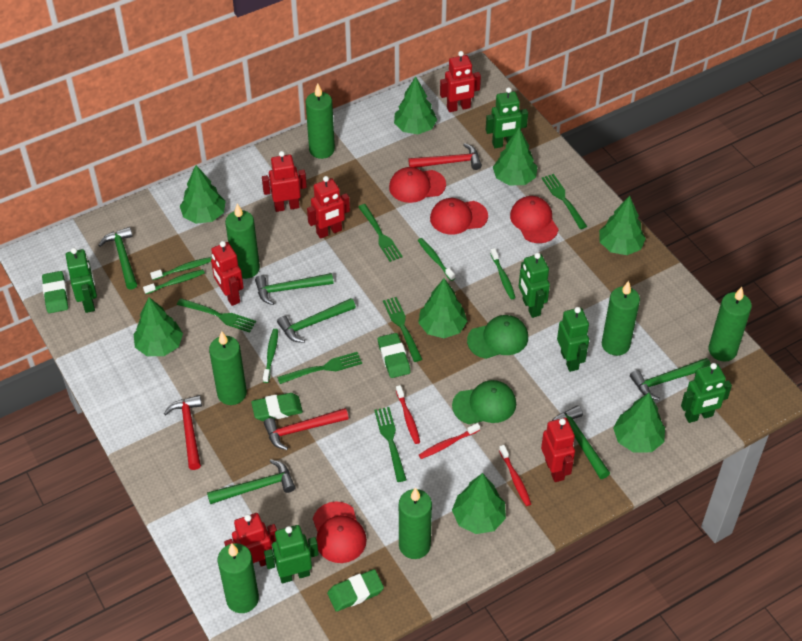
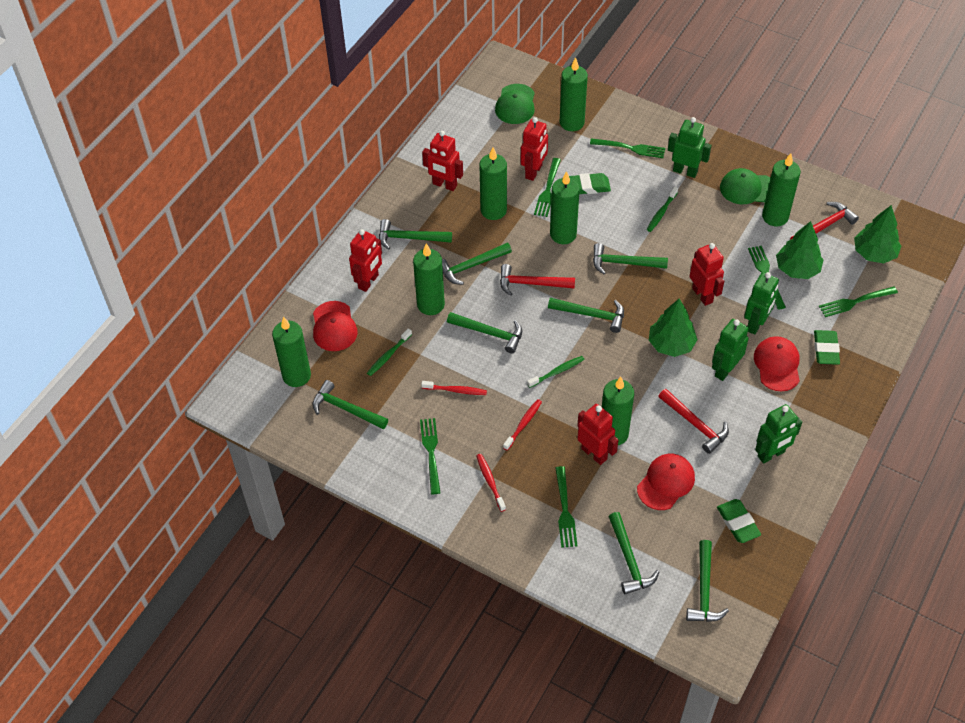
green eraser: [42,271,68,313] [251,393,303,421] [327,569,384,612] [378,333,411,378] = 4 -> [569,173,611,194] [717,499,761,543] [814,330,840,365] = 3
green hammer: [98,227,137,290] [207,459,295,504] [255,273,334,305] [277,298,356,343] [552,405,610,479] [630,358,711,400] = 6 -> [312,380,388,429] [379,219,452,250] [442,243,512,285] [447,312,522,354] [548,298,624,333] [593,243,668,274] [609,512,659,594] [686,540,729,622] = 8
green robot: [66,248,97,313] [264,525,319,583] [486,87,528,148] [519,253,550,318] [557,307,589,372] [681,363,732,423] = 6 -> [668,117,711,178] [712,319,749,381] [744,272,779,335] [755,404,802,464] = 4
green toothbrush: [143,269,205,294] [150,257,211,280] [263,329,278,383] [418,238,455,281] [490,248,516,299] = 5 -> [367,328,412,376] [527,356,584,388] [647,187,678,232] = 3
green tree: [134,297,183,356] [180,165,226,224] [394,76,437,134] [418,278,467,338] [452,473,506,534] [493,128,538,185] [599,196,646,255] [613,393,665,453] = 8 -> [649,299,698,357] [776,221,823,279] [854,205,901,263] = 3
red cap: [313,502,367,563] [389,167,446,203] [430,198,488,235] [510,196,558,243] = 4 -> [313,301,357,351] [637,454,695,510] [754,336,800,392] = 3
red robot: [211,241,244,306] [224,513,277,567] [262,151,307,212] [307,176,350,239] [440,51,481,112] [541,418,575,482] = 6 -> [349,229,382,292] [422,131,463,191] [521,117,548,181] [577,404,618,465] [690,243,724,306] = 5

